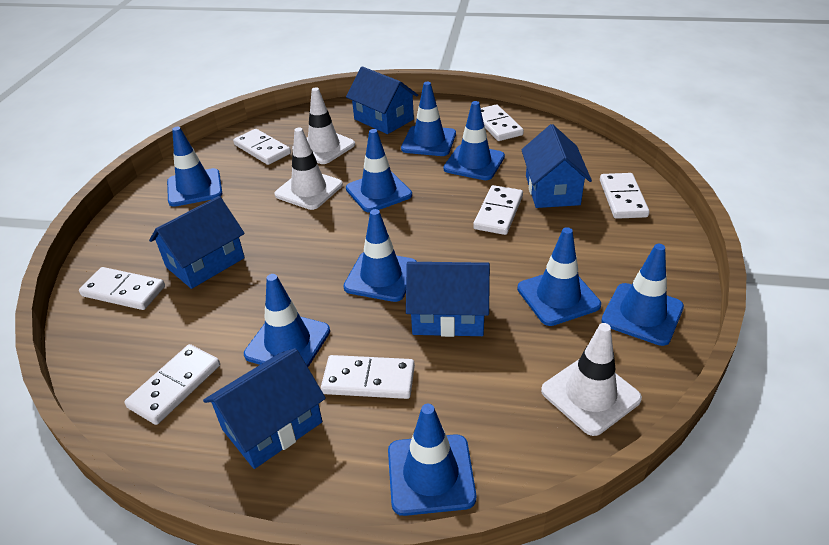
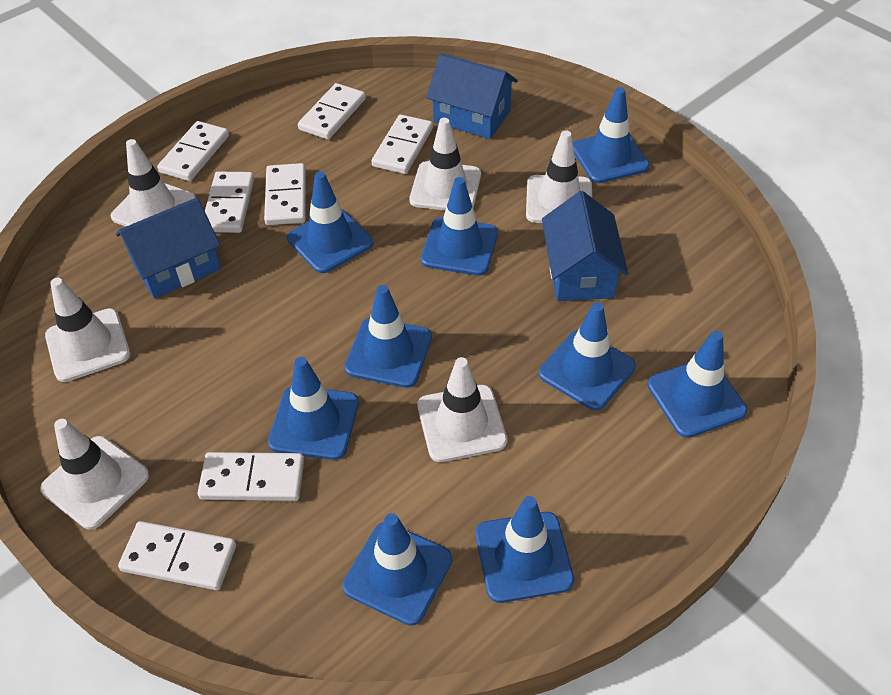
blue house: [149,196,245,289] [203,348,326,469] [346,66,418,134] [406,262,490,337] [521,124,592,208] = 5 -> [116,197,221,299] [426,53,518,139] [542,191,628,301] = 3
white traffic cone: [274,127,343,210] [292,87,355,164] [541,323,642,436] = 3 -> [40,419,149,530] [45,278,130,382] [111,139,196,227] [409,118,481,211] [417,357,507,462] [526,130,592,223] = 6

